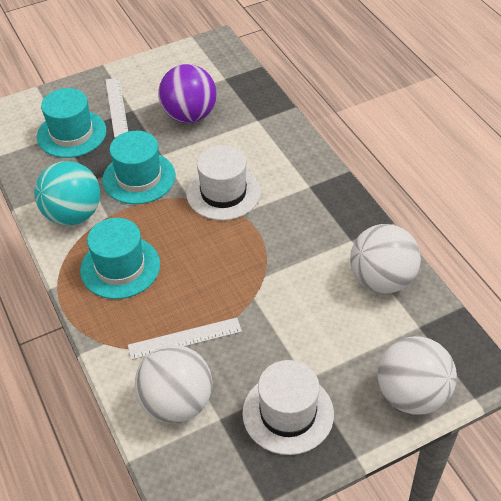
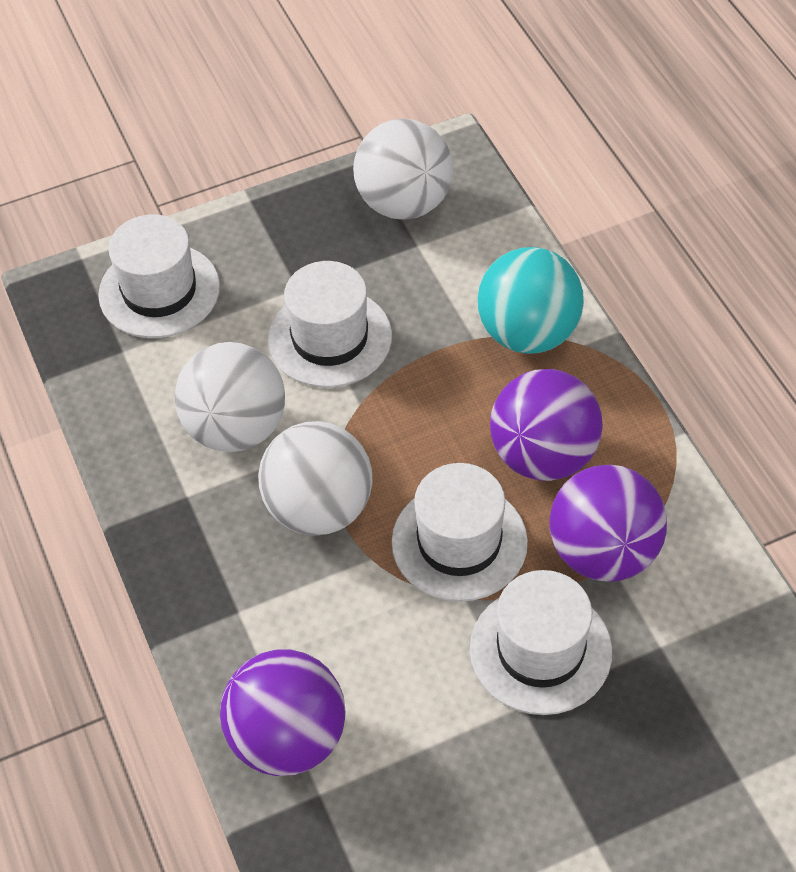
purple ball: [158,64,217,123] = 1 -> [220,649,346,776] [490,369,603,481] [549,465,667,582] = 3
turquoise hat: [37,88,107,158] [80,218,160,299] [102,131,175,204] = 3 -> none = 0
white hat: [186,145,261,221] [242,360,334,455] = 2 -> [98,214,220,338] [268,261,392,388] [391,463,528,602] [470,570,612,715] = 4
white ruler: [106,78,128,138] [128,317,242,360] = 2 -> none = 0

